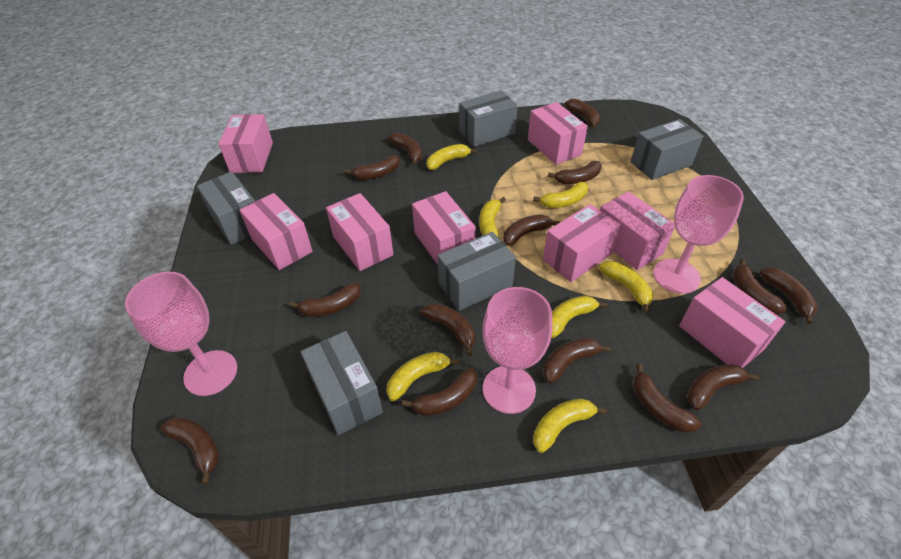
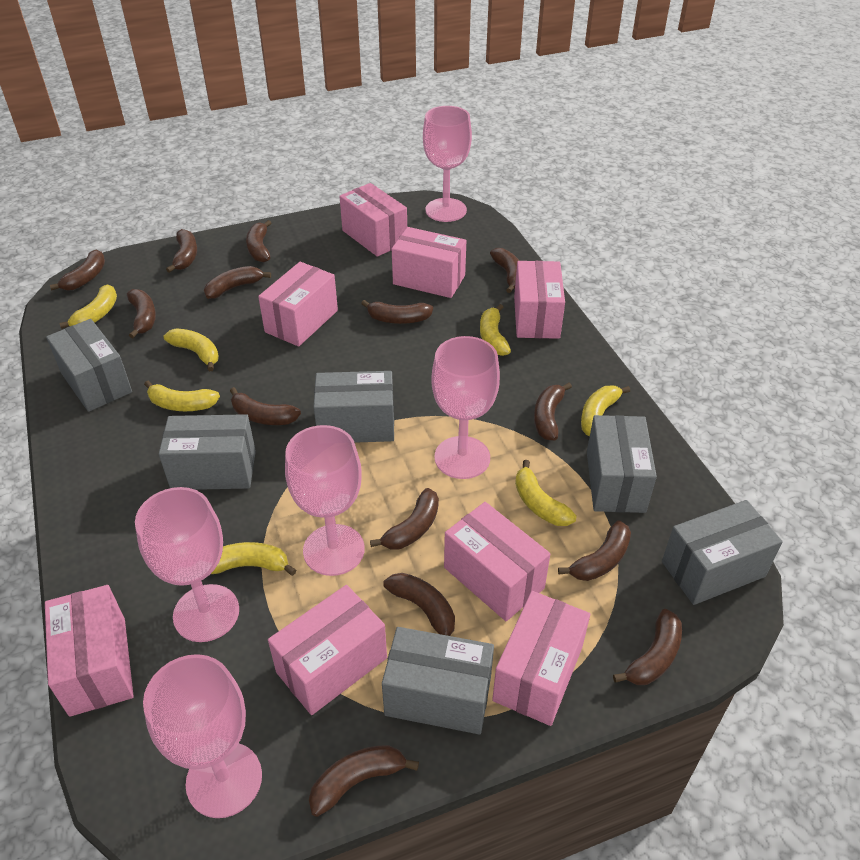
grey box: [197,172,255,245] [301,331,383,435] [437,232,516,311] [459,90,518,147] [631,119,703,180] = 5 -> [46,319,132,412] [159,414,256,490] [314,371,394,443] [382,627,494,735] [587,415,657,513] [662,500,783,605] = 6
pink goblet: [125,272,237,396] [483,287,553,414] [653,175,744,294] = 3 -> [135,487,239,642] [143,654,262,818] [285,425,365,576] [423,106,472,222] [431,336,500,479] = 5

